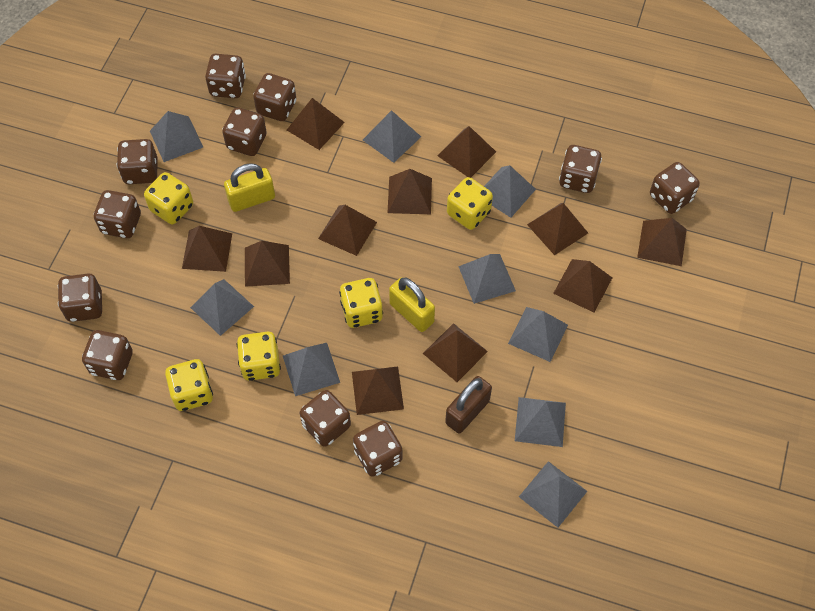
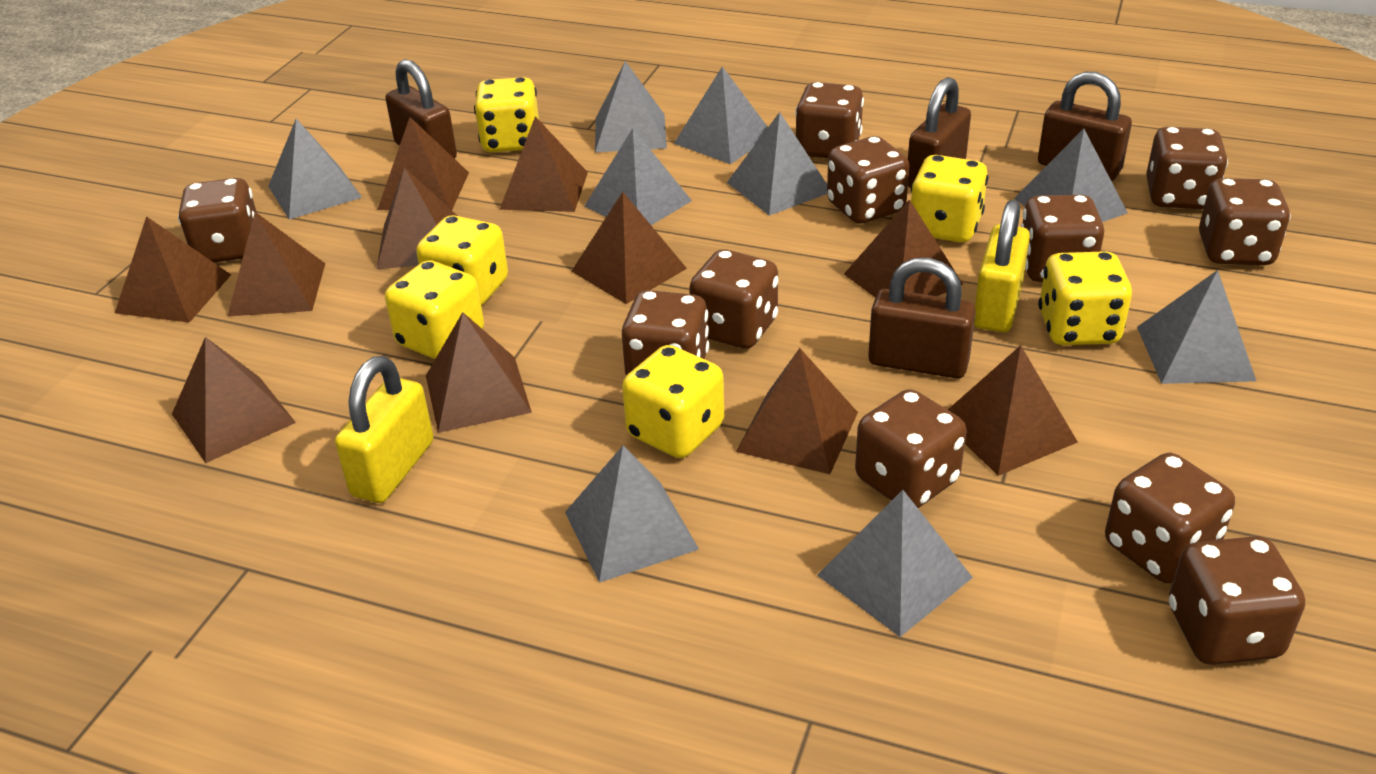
brown padlock: [445,376,492,434] = 1 -> [385,59,457,159] [868,258,976,379] [908,77,971,188] [1038,72,1132,181] = 4
yellow dice: [144,172,193,224] [165,359,213,411] [237,332,281,381] [339,278,383,328] [447,177,493,230] = 5 -> [385,260,484,359] [416,215,508,306] [474,77,539,152] [622,345,724,458] [911,155,989,243] [1038,251,1132,345] = 6

